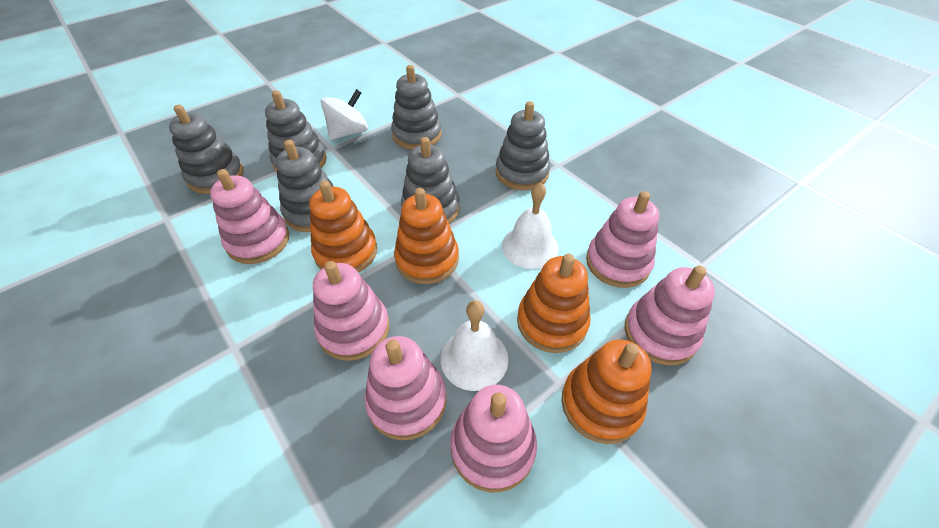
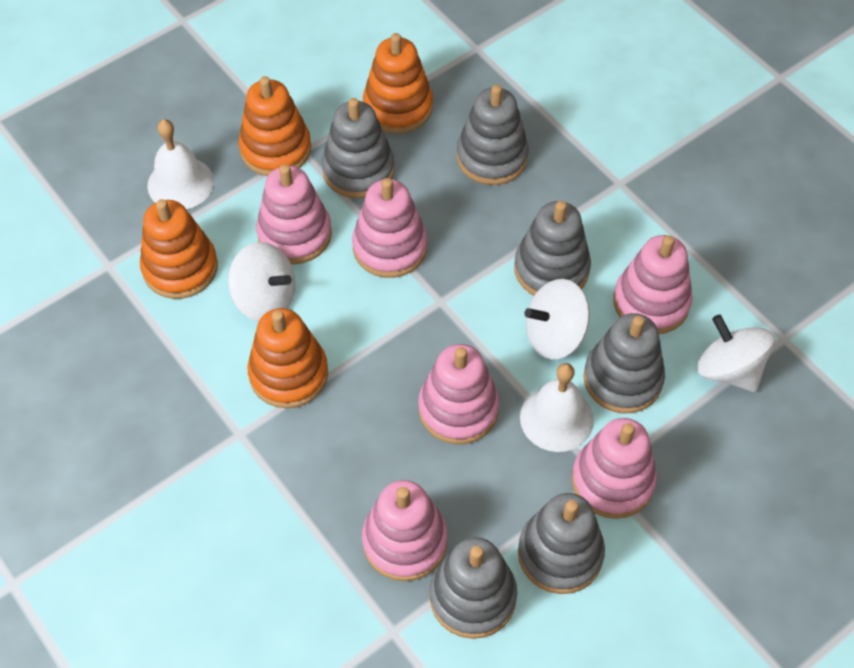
white spinning top: [321,89,368,140] = 1 -> [228,242,295,322] [524,279,590,359] [697,314,775,392] = 3

